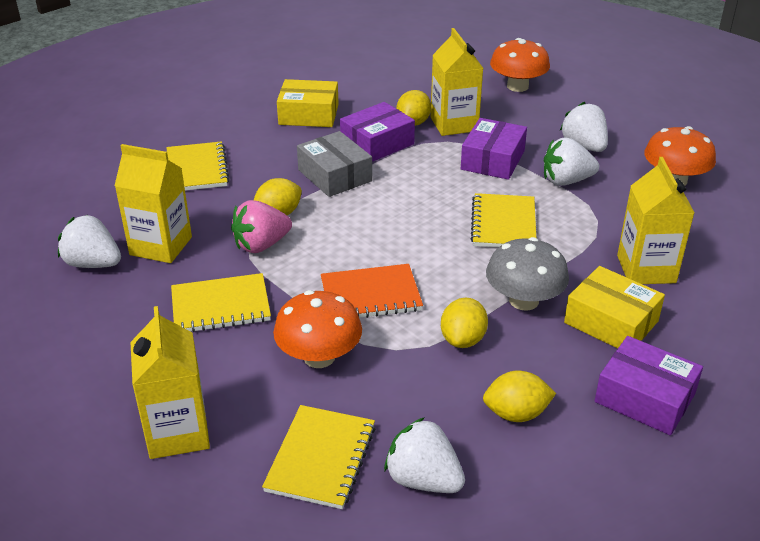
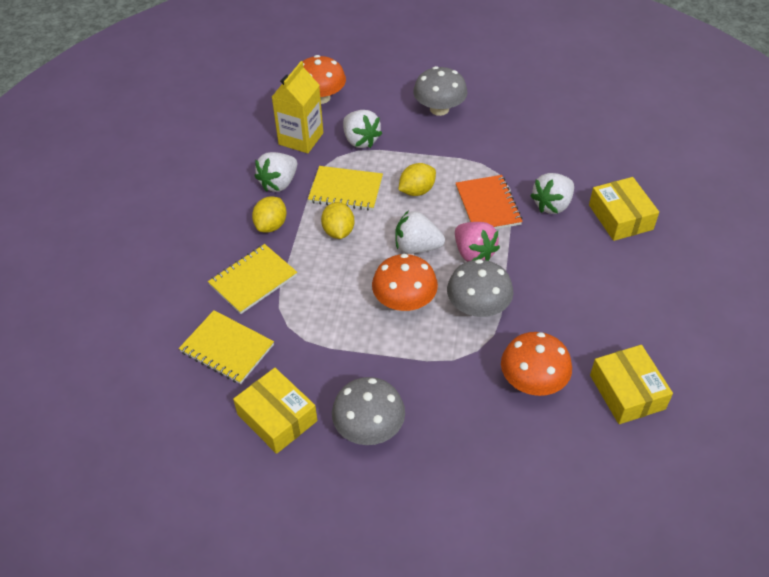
grey box: [297,131,372,197] = 1 -> none = 0
grey mushroom: [486,237,569,311] = 1 -> [332,377,405,445] [413,66,468,116] [447,259,513,317] = 3
purple box: [340,102,415,162] [461,118,527,180] [595,336,703,435] = 3 -> none = 0
yellow box: [277,79,339,127] [564,266,665,349] = 2 -> [233,368,317,454] [589,177,659,241] [590,345,673,424] = 3
yellow carton: [114,144,192,263] [130,306,210,459] [430,28,483,136] [617,157,695,284] = 4 -> [272,61,323,153] = 1
yellow lemon: [254,178,302,215] [396,90,431,126] [441,298,488,348] [483,370,556,422] = 4 -> [252,196,287,233] [321,202,355,239] [398,163,436,196] = 3
yellow notebook: [167,141,229,191] [171,273,271,332] [262,405,376,509] [471,193,536,247] = 4 -> [179,310,274,384] [208,244,297,314] [308,166,383,211] = 3

